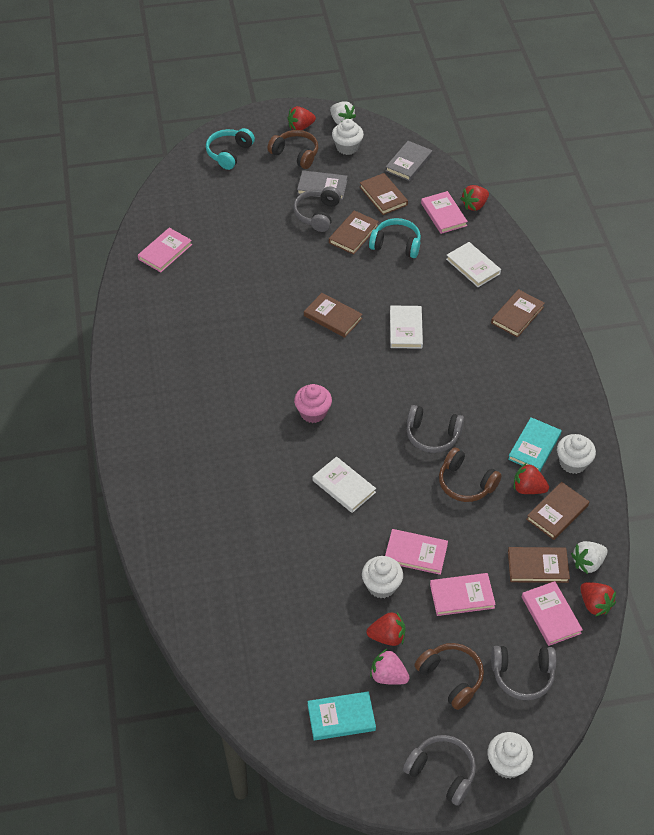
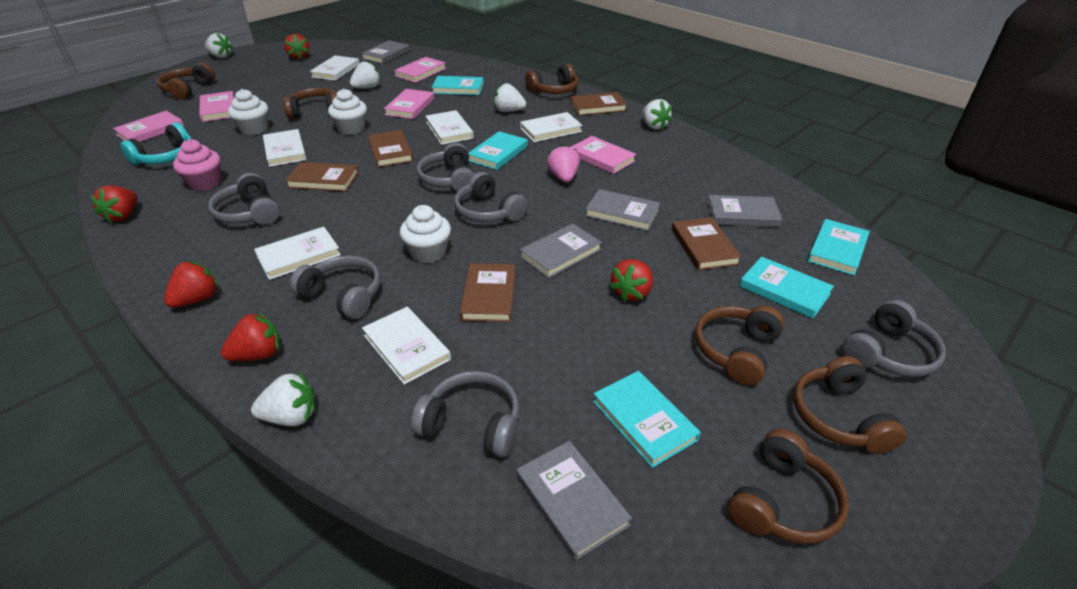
brown book: [304,293,363,338] [329,210,379,255] [360,173,408,215] [491,289,545,338] [508,547,570,583] [526,482,589,540] = 6 -> [285,162,359,192] [368,130,414,167] [460,263,516,322] [570,92,627,116] [672,217,742,270] = 5
brown headphones: [268,130,318,169] [414,643,484,710] [439,447,502,502] = 3 -> [157,63,215,99] [283,88,337,119] [525,63,579,94] [695,306,784,385] [728,429,849,544] [793,356,907,454] = 6
grey book: [297,170,347,200] [386,141,432,181] = 2 -> [361,40,410,64] [516,441,632,561] [520,223,602,278] [585,189,660,231] [707,195,783,227] = 5
grey headphones: [293,186,341,232] [403,735,476,806] [407,405,464,453] [491,646,556,700] = 4 -> [208,173,280,225] [290,256,381,319] [411,371,519,458] [417,143,475,192] [454,172,528,222] [842,299,946,377] = 6
turquoise book: [307,691,376,740] [508,417,562,472] = 2 -> [431,76,484,95] [468,131,528,170] [593,371,701,468] [740,257,834,319] [808,219,870,275] = 5
turquoise headphones: [206,128,255,170] [369,218,421,258] = 2 -> [121,122,192,165] = 1
white book: [313,456,376,513] [390,305,423,349] [446,242,501,287] = 3 -> [254,227,341,280] [263,129,306,167] [310,55,360,81] [362,307,451,385] [425,110,474,145] [520,112,582,142] = 6
white cupcake: [332,119,364,155] [362,556,403,598] [488,732,533,779] [557,434,596,474] = 4 -> [228,89,268,135] [328,89,367,135] [400,205,451,263] = 3
white strawberry: [330,101,356,124] [571,541,608,574] = 2 -> [205,33,233,58] [251,372,316,426] [350,60,381,89] [494,83,526,112] [642,99,672,130] = 5

